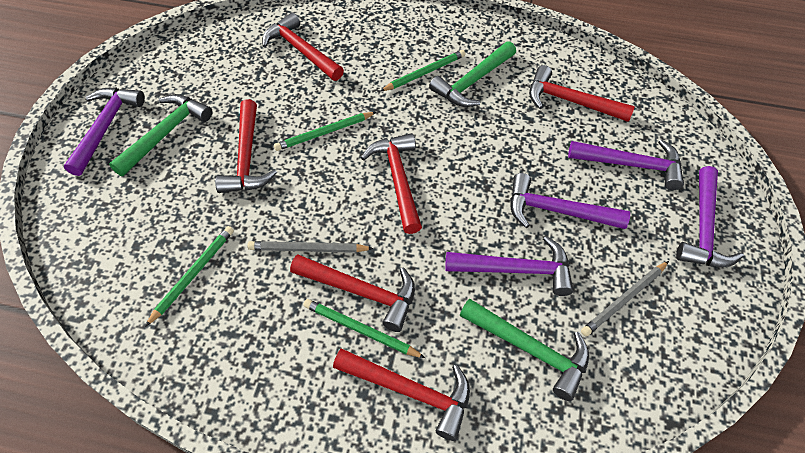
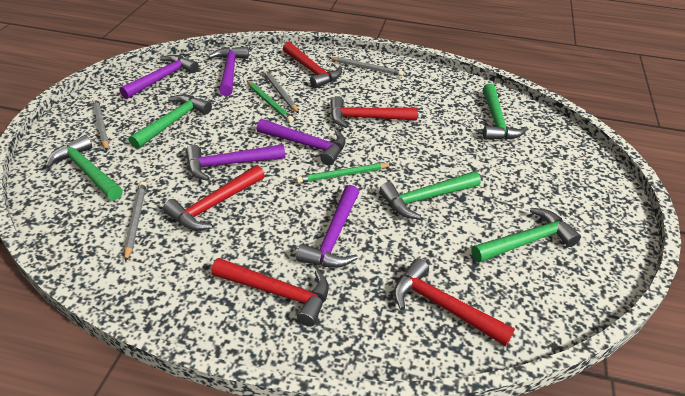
green hammer: [109,94,212,176] [429,41,516,107] [460,298,589,401] = 3 -> [46,135,123,200] [129,94,212,149] [379,171,481,219] [471,208,581,263] [483,84,528,140] = 5
green pencil: [145,226,234,327] [274,112,376,151] [303,299,425,358] [381,50,466,91] = 4 -> [247,81,294,123] [296,163,393,183] = 2
grey pencil: [247,241,374,253] [581,261,669,336] = 2 -> [92,98,109,151] [124,181,146,262] [263,70,299,113] [328,57,403,76] = 4
red hammer: [215,99,277,193] [262,12,344,81] [290,254,415,332] [333,348,470,441] [361,133,422,234] [529,65,635,122] = 6 -> [163,165,265,231] [211,258,329,327] [283,42,342,89] [331,96,418,128] [394,258,515,347] = 5

